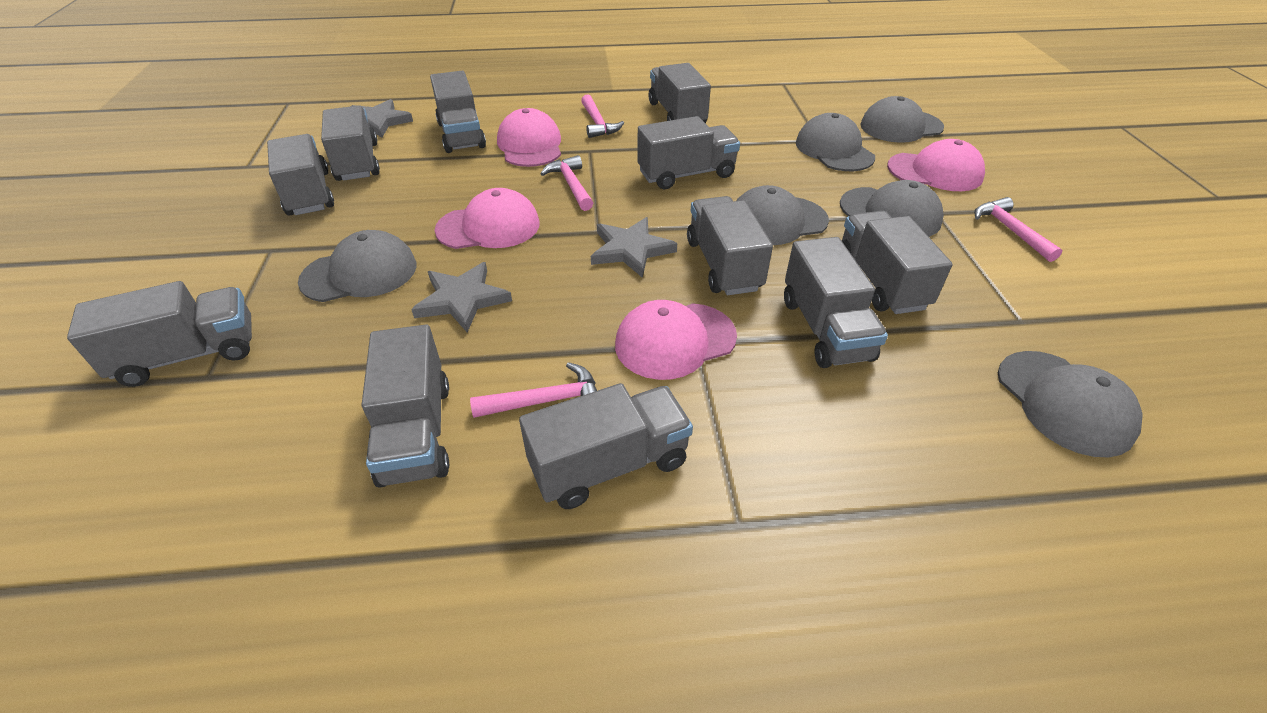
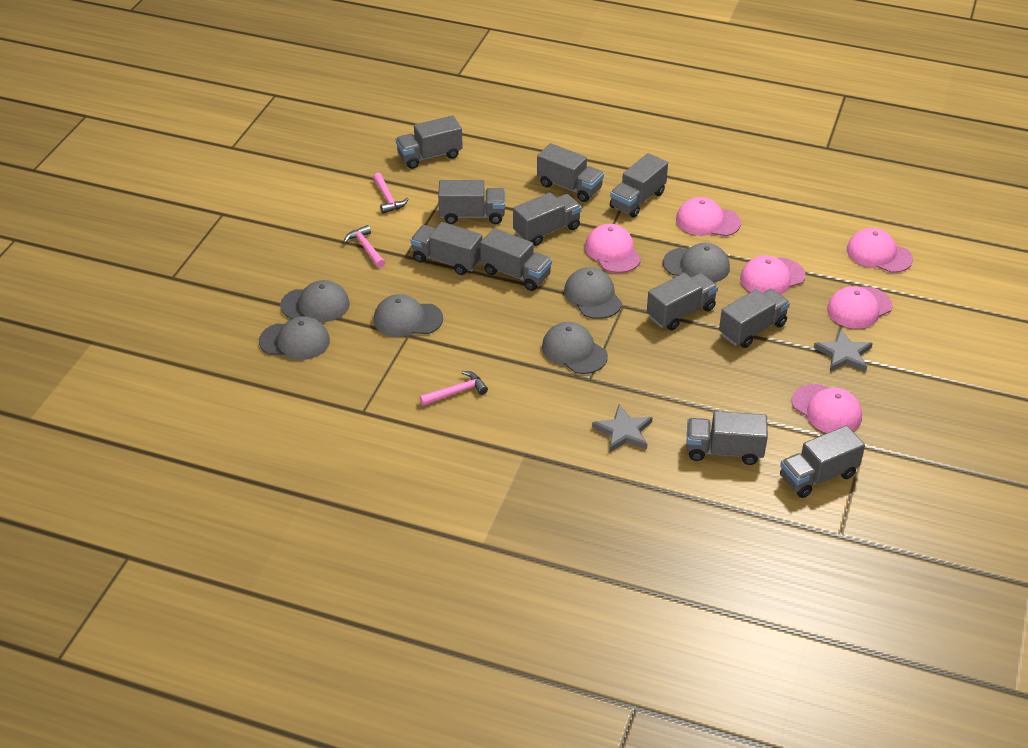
grey star: [352,99,413,138] [411,262,512,332] [591,217,677,278] = 3 -> [592,405,653,452] [814,329,873,372] = 2
pink cap: [434,188,539,249] [497,108,561,167] [615,300,737,380] [887,139,985,191] = 4 -> [585,224,641,273] [676,197,741,236] [740,256,806,294] [792,384,862,433] [827,286,892,329] [847,228,913,273] = 6
pink hammer: [470,362,597,418] [541,155,593,211] [581,95,624,138] [974,197,1063,262] = 4 -> [344,225,385,268] [373,173,408,214] [419,371,488,406] = 3

